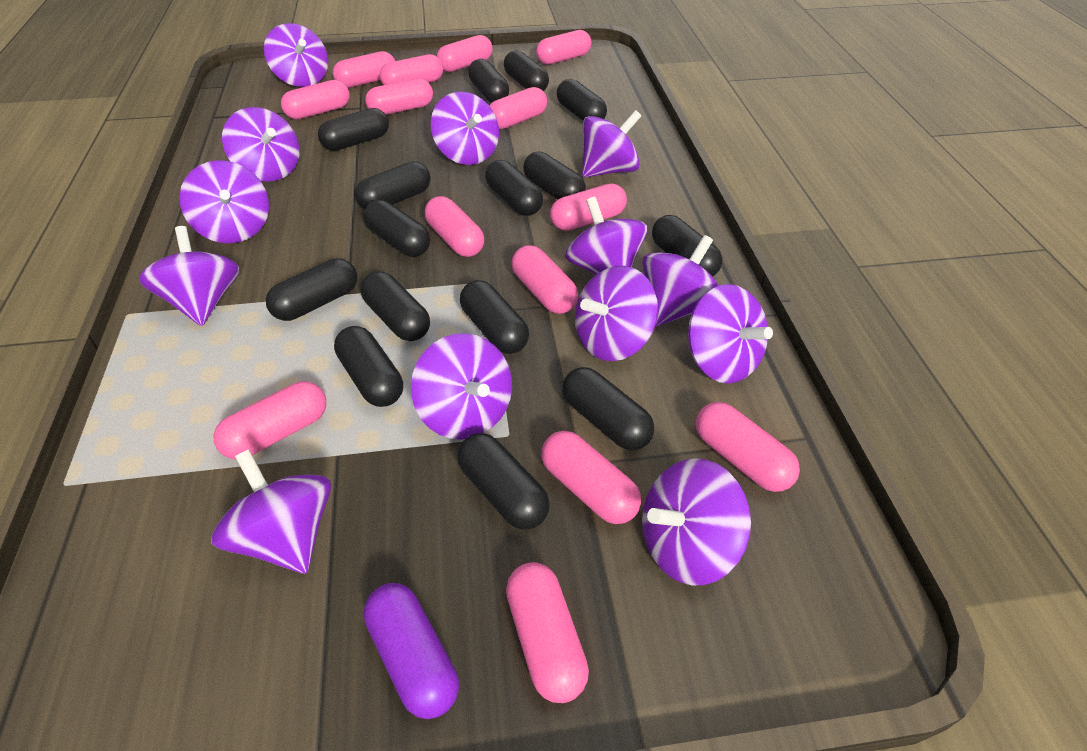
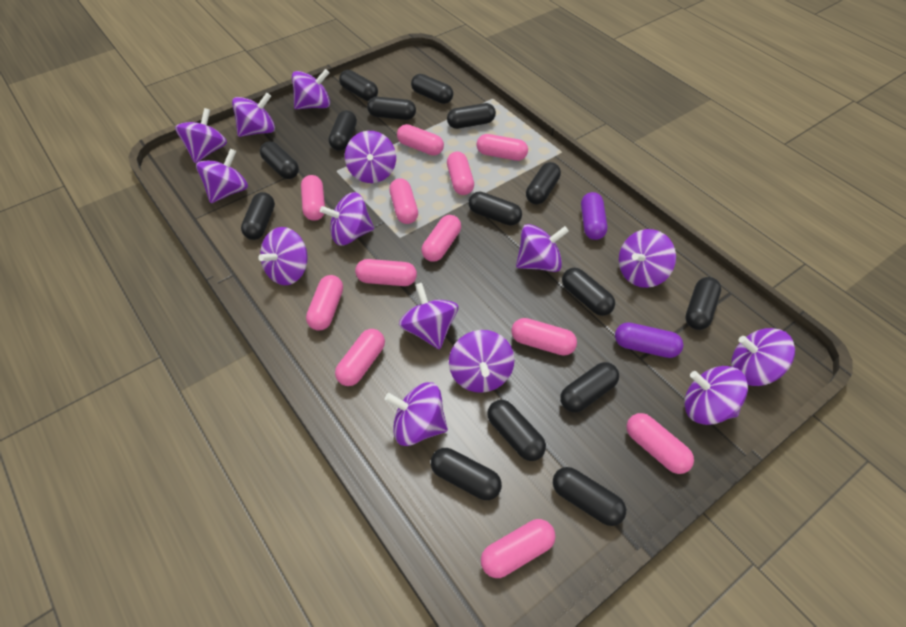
pink capsule: [214,381,326,459] [281,80,350,119] [333,51,395,88] [365,79,433,115] [380,54,443,85] [425,196,484,257] [437,35,493,72] [489,87,547,129] [506,562,589,703] [512,245,578,314] [536,30,591,65] [541,431,641,524] [550,183,627,231] [696,402,800,492] = 14 -> [301,175,325,221] [306,275,343,331] [335,329,385,386] [355,259,417,286] [389,178,418,224] [397,124,444,156] [422,215,461,262] [447,152,474,195] [476,134,528,161] [481,519,556,578] [511,318,577,356] [626,413,694,474] = 12
purple capsule: [364,583,459,719] = 1 -> [581,192,607,240] [615,322,684,358] = 2
purple spinning top: [139,226,240,326] [179,160,269,243] [211,449,331,574] [222,107,300,182] [264,23,328,87] [411,333,512,440] [431,91,499,165] [565,197,648,275] [575,266,658,361] [582,110,641,177] [642,235,719,326] [642,458,751,586] [688,284,773,384] = 13 -> [175,108,227,163] [196,148,248,203] [232,93,275,137] [258,227,308,285] [292,69,330,109] [320,192,374,246] [345,131,396,183] [385,382,448,446] [399,283,458,350] [449,330,514,393] [516,224,569,272] [619,229,676,288] [684,366,748,425] [731,328,795,386] = 14

